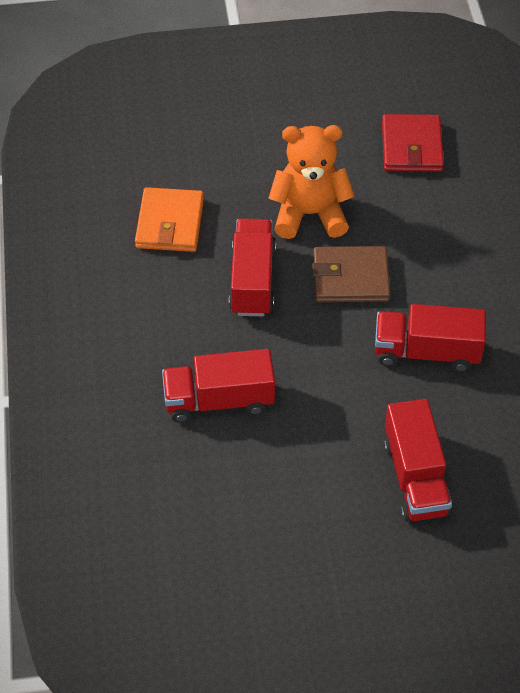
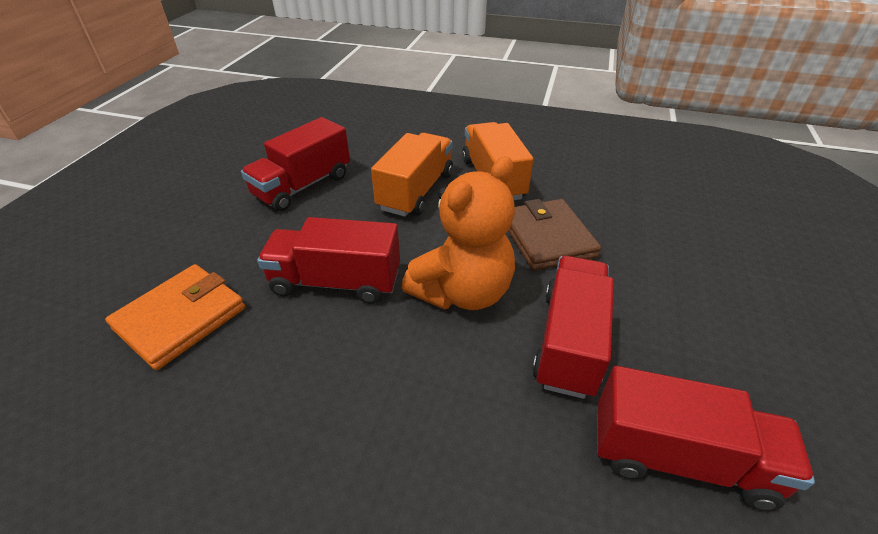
orange truck: none = 0 -> [371,133,453,217] [462,122,534,200] = 2
red wallet: [382,114,444,172] = 1 -> none = 0

